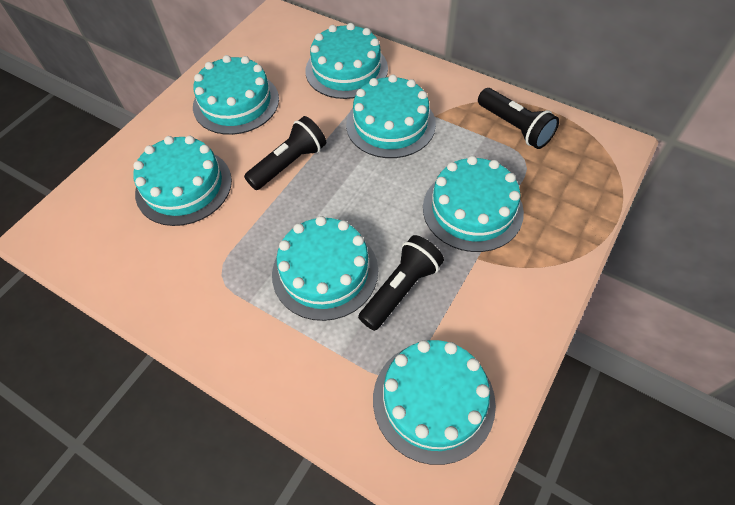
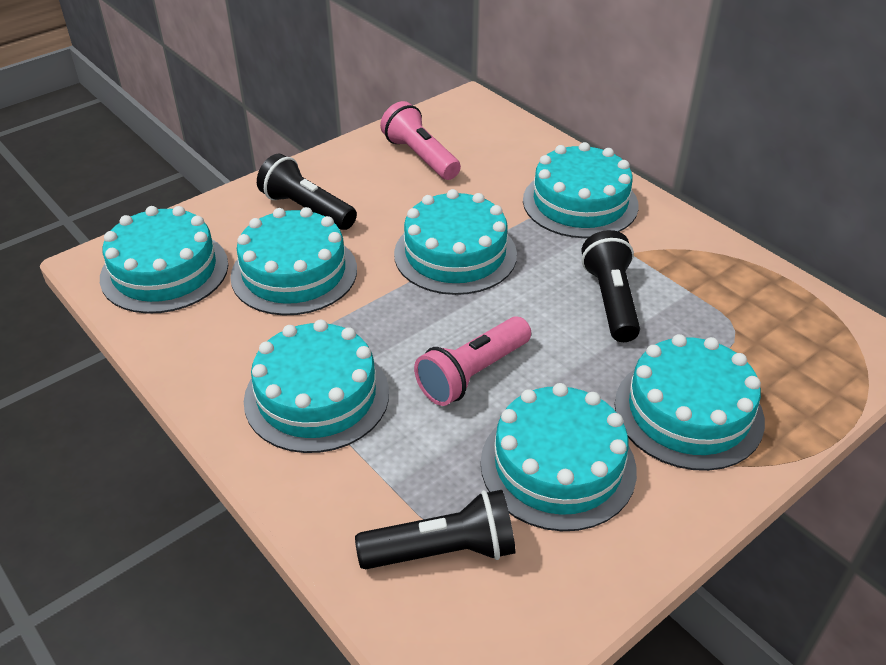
pink flashlight: none = 0 -> [380,101,461,180] [414,317,531,406] = 2

